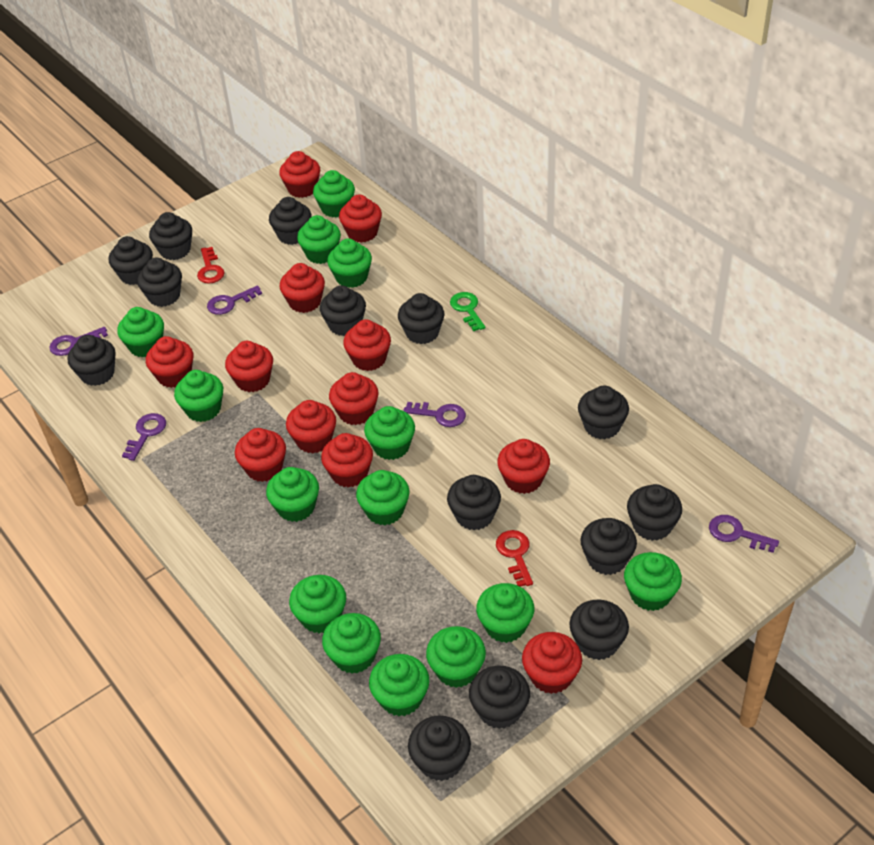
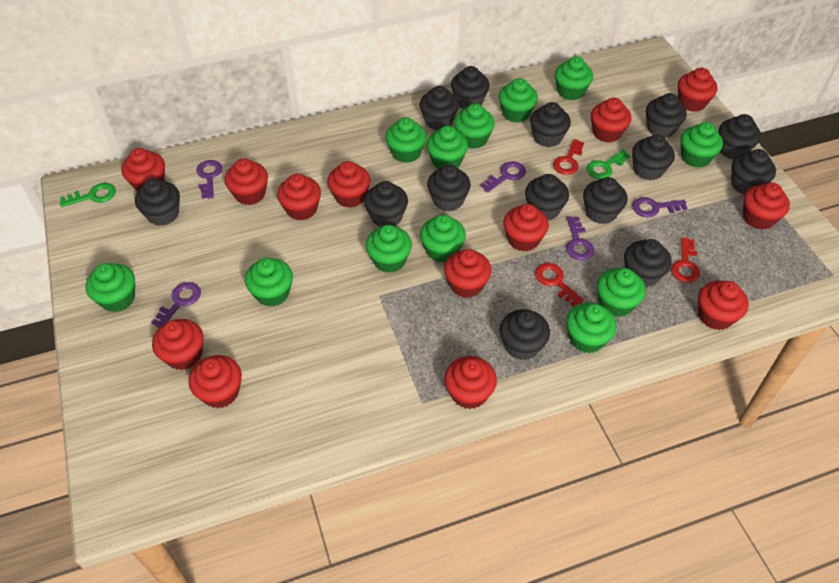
green cupcake: [117,307,164,357] [174,370,223,422] [266,467,319,522] [289,575,346,633] [297,215,341,264] [313,170,355,218] [322,613,381,674] [327,239,372,288] [356,470,410,525] [364,406,415,460] [369,654,429,716] [426,626,486,688] [476,583,534,643] [624,552,682,611] = 14 -> [85,263,135,312] [245,258,293,307] [366,225,412,273] [385,117,427,163] [420,215,466,262] [426,126,468,169] [454,103,495,149] [498,78,538,123] [555,56,593,100] [566,303,617,353] [597,268,646,317] [681,122,723,168] = 12
green key: [450,292,486,331] = 1 -> [60,183,116,207] [587,150,631,179] = 2
red cupcake: [146,336,193,388] [225,341,273,392] [235,428,286,482] [279,151,320,198] [279,263,325,313] [286,400,336,453] [321,433,373,488] [329,372,379,425] [339,194,382,243] [343,319,391,371] [497,439,550,494] [522,632,582,694] = 12 -> [121,148,165,192] [152,319,204,370] [189,355,242,408] [225,158,268,205] [277,174,321,220] [327,161,371,208] [444,249,491,298] [444,356,497,409] [503,204,549,252] [591,98,631,143] [678,68,718,112] [698,281,749,330] [743,182,790,230] = 13
red key: [197,247,225,284] [496,530,533,587] = 2 -> [535,263,584,307] [553,139,584,175] [671,237,700,283] = 3

